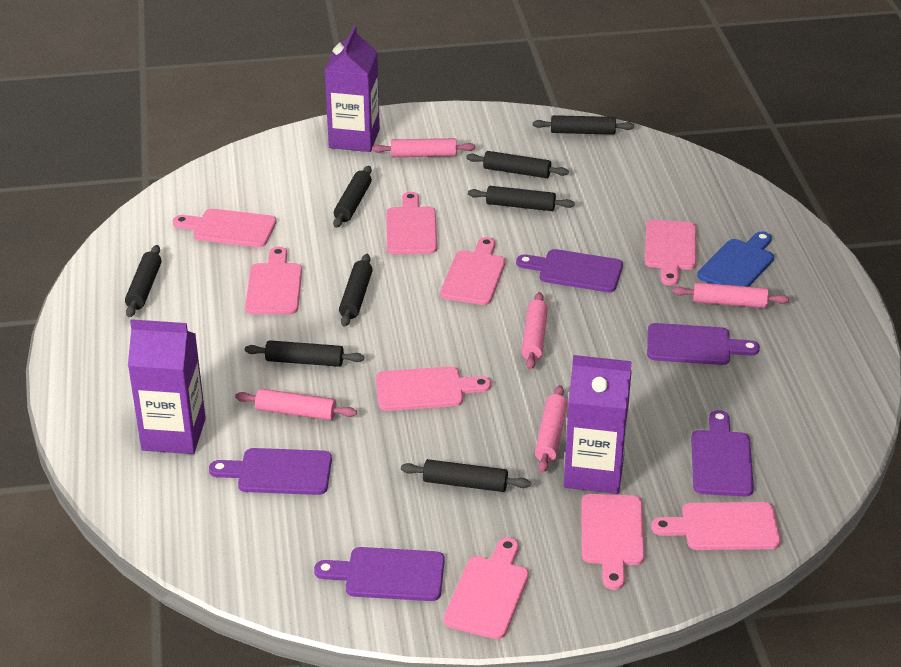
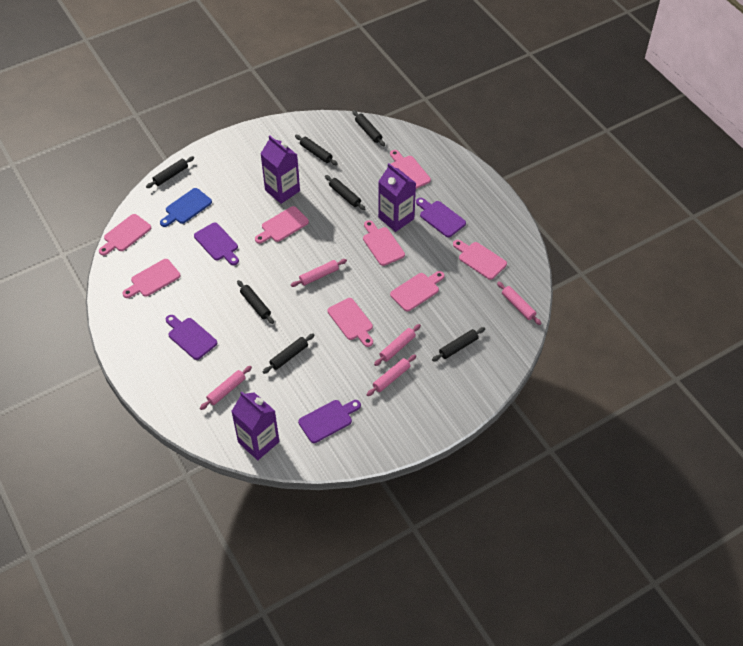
black rolling pin: [125,245,162,317] [245,340,364,367] [333,166,372,228] [339,254,373,327] [401,459,531,492] [466,151,569,178] [468,186,575,211] [533,115,634,135] = 8 -> [146,156,194,188] [237,280,274,324] [263,333,314,374] [295,135,338,165] [325,175,365,210] [352,110,385,146] [432,327,485,361] = 7
pink cutting board: [173,209,276,247] [245,247,302,314] [376,367,491,411] [386,192,437,254] [440,237,506,305] [444,537,529,639] [581,494,645,590] [645,220,696,286] [651,502,781,550] = 9 -> [99,214,151,256] [122,259,181,298] [255,206,309,244] [328,298,373,347] [363,220,405,266] [390,150,431,189] [390,271,445,312] [453,240,507,280] = 8
purple cutting board: [209,448,332,495] [314,547,445,601] [516,249,623,292] [647,323,760,365] [691,410,754,496] = 5 -> [166,315,217,360] [194,222,239,265] [298,400,361,443] [416,198,466,237] = 4

